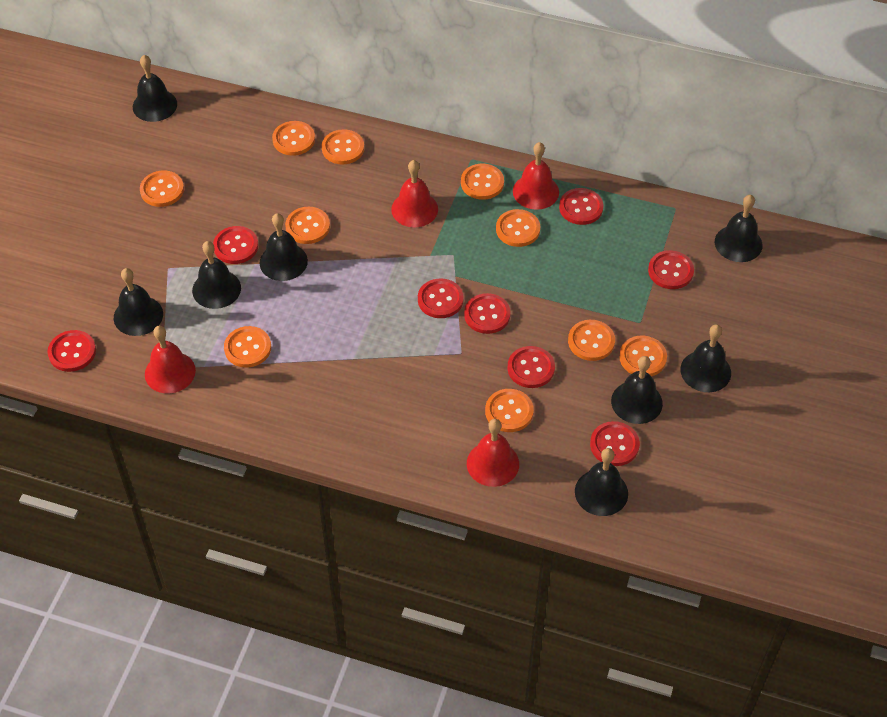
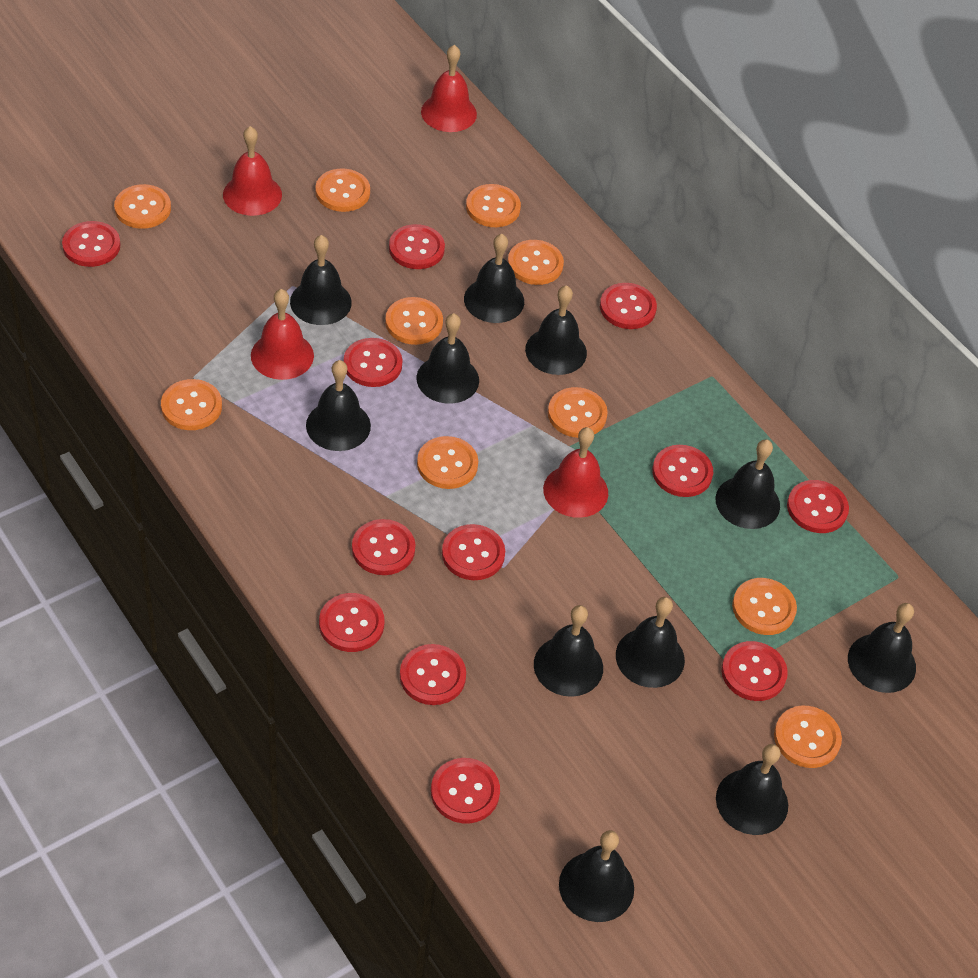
black bell: [114,268,163,336] [133,55,177,122] [192,241,241,309] [260,213,308,281] [575,448,628,516] [611,356,663,424] [680,324,731,392] [715,195,762,262] = 8 -> [290,235,352,325] [306,360,371,451] [416,313,479,404] [464,234,524,323] [525,285,587,375] [534,605,603,697] [559,830,634,922] [616,597,685,688] [716,439,780,529] [716,744,788,835] [848,603,916,693] = 11
red button: [48,330,96,372] [213,226,258,264] [418,279,464,318] [464,293,511,334] [507,346,555,388] [559,188,604,225] [590,421,640,466] [648,250,694,289] = 8 -> [62,221,121,267] [319,593,384,652] [343,338,403,387] [352,519,415,575] [389,224,445,269] [400,644,466,705] [431,758,500,823] [442,524,505,580] [600,283,657,329] [652,445,713,497] [721,641,788,701] [787,480,849,533] = 12

